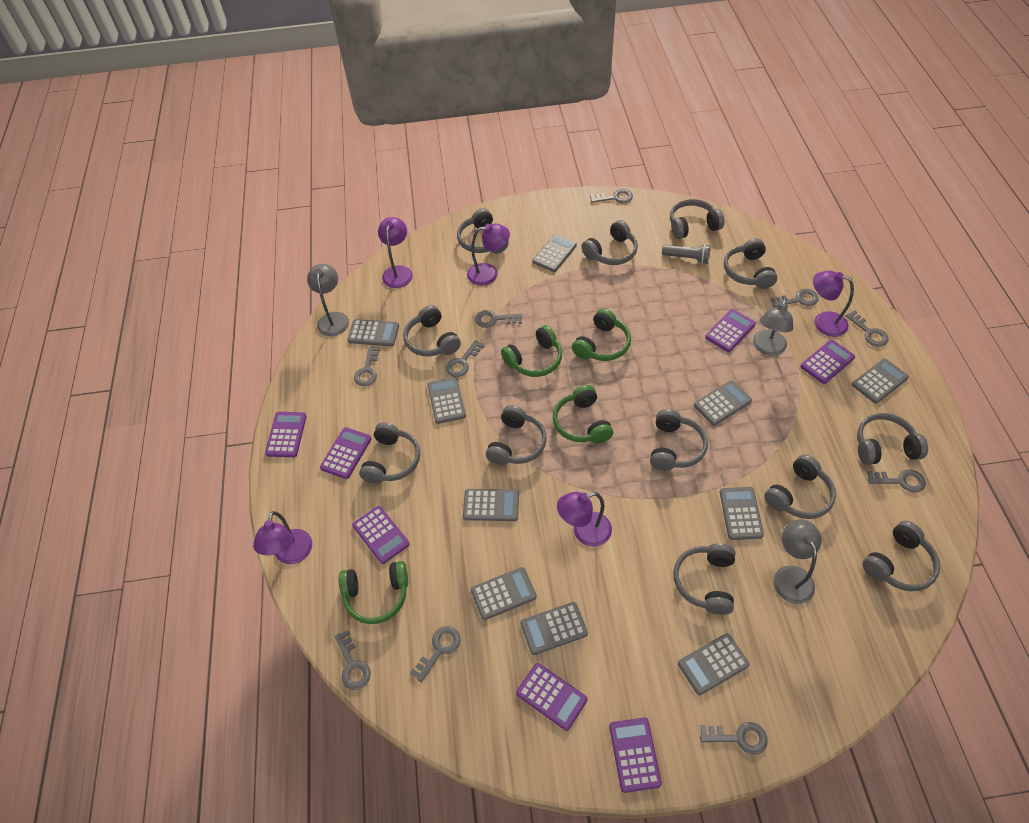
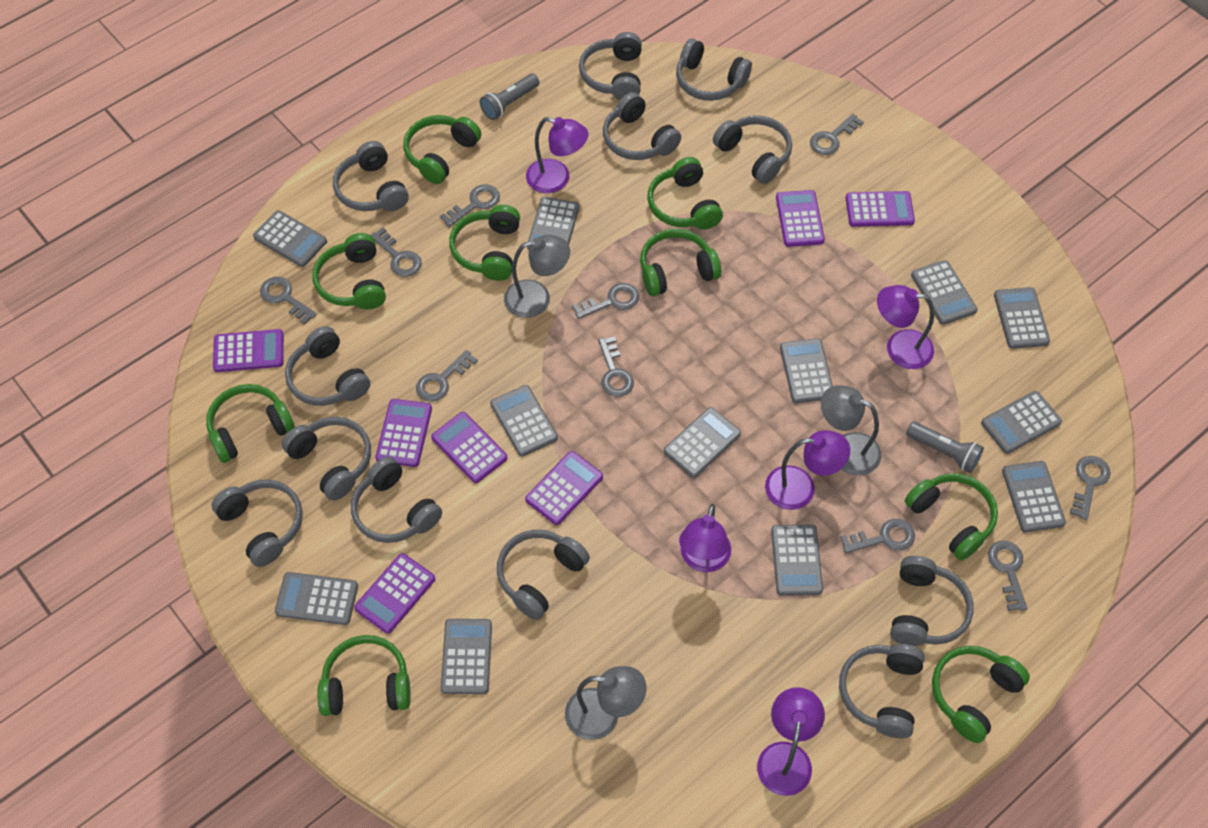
green headphones: [339,561,408,624] [501,325,562,377] [553,385,613,444] [572,308,631,361] = 4 -> [206,384,295,463] [312,233,386,309] [317,635,411,716] [403,115,481,184] [449,205,520,281] [640,229,721,296] [647,157,723,230] [905,473,998,560] [932,646,1030,743] = 9
grey calculator: [347,319,399,346] [427,377,466,424] [463,489,519,521] [471,567,537,620] [520,602,588,655] [533,234,577,272] [678,633,750,695] [694,380,752,426] [720,487,764,540] [852,358,909,404] = 10 -> [253,210,327,267] [275,572,358,625] [441,619,492,694] [490,385,558,457] [527,197,580,250] [664,407,741,478] [771,524,823,596] [780,338,833,403] [911,260,978,325] [981,391,1062,454] [994,287,1050,349] [1002,461,1066,532] = 12
grey flashlight: [662,244,711,264] = 1 -> [480,73,539,120] [906,421,984,473] = 2

